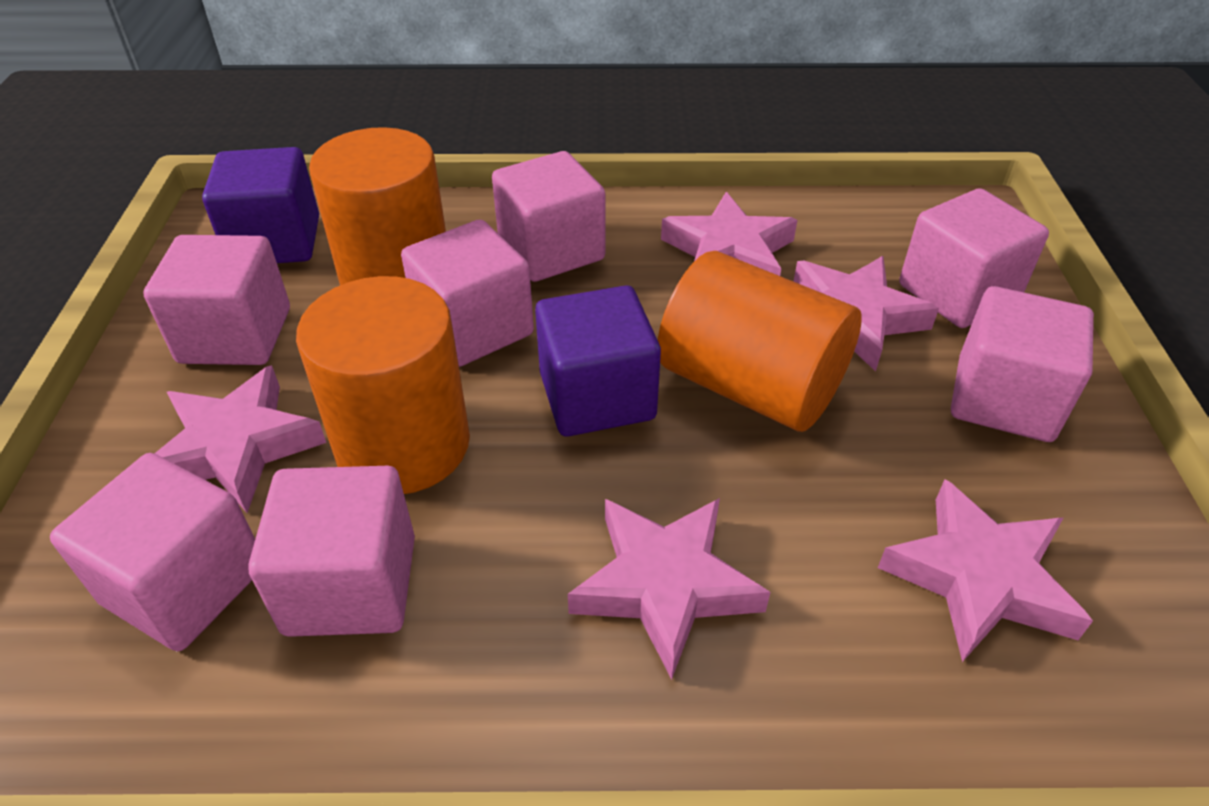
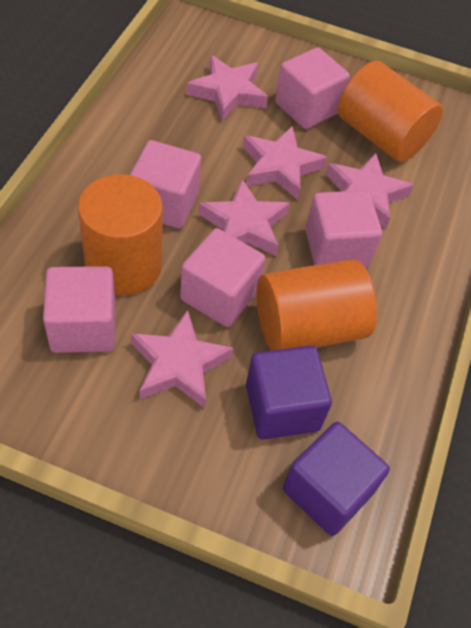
pink cube: [50,453,255,651] [143,235,290,365] [248,466,415,637] [401,219,534,367] [492,151,605,282] [899,188,1049,328] [951,286,1094,442] = 7 -> [43,266,115,353] [130,140,201,229] [180,228,266,327] [275,47,350,129] [305,190,382,268] = 5

